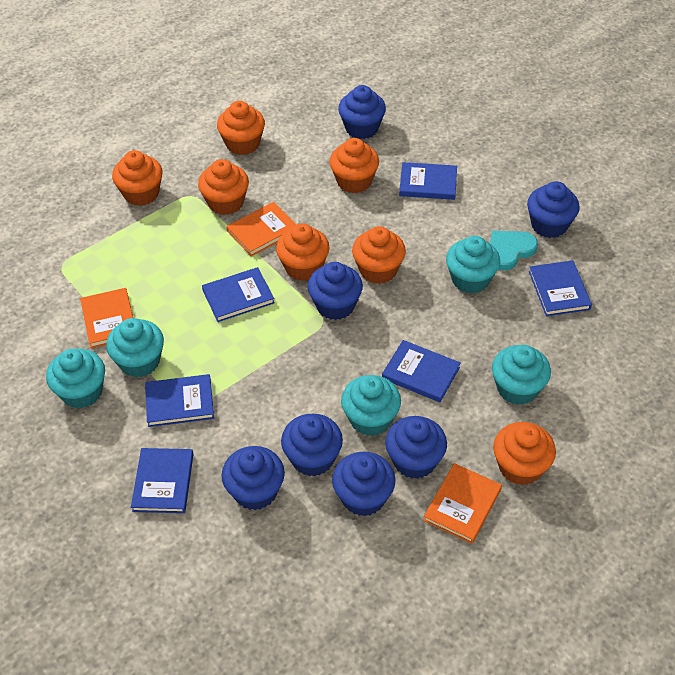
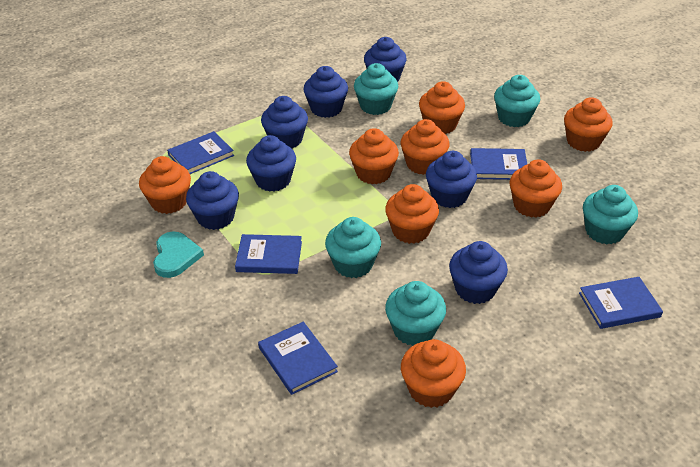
blue book: [131,448,194,513] [145,374,214,427] [202,267,275,322] [382,340,461,402] [399,162,457,200] [529,260,592,316] = 6 -> [167,131,234,174] [235,234,302,274] [258,321,338,395] [470,148,527,180] [579,277,663,329] = 5
orange book: [80,288,133,348] [226,202,297,256] [423,463,502,544] = 3 -> none = 0
orange cupcake: [112,150,163,206] [198,159,249,215] [217,101,265,155] [276,224,329,281] [329,138,379,193] [352,226,406,284] [493,422,556,485] = 7 -> [139,156,191,214] [349,128,399,184] [385,184,439,244] [400,119,449,175] [401,339,466,408] [419,81,465,134] [510,159,562,218] [564,97,613,152] = 8

